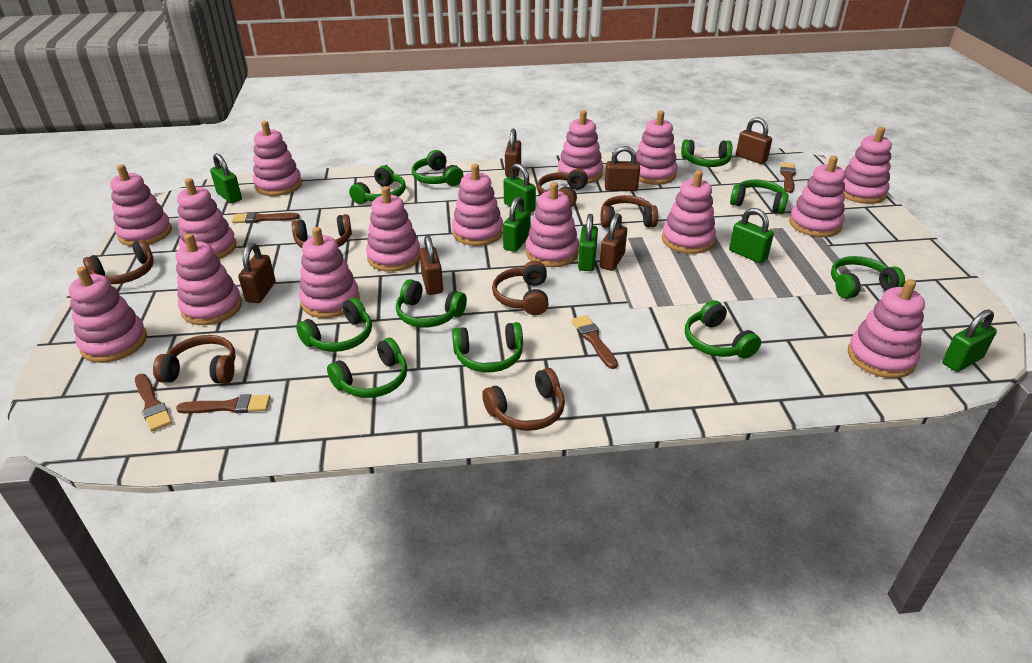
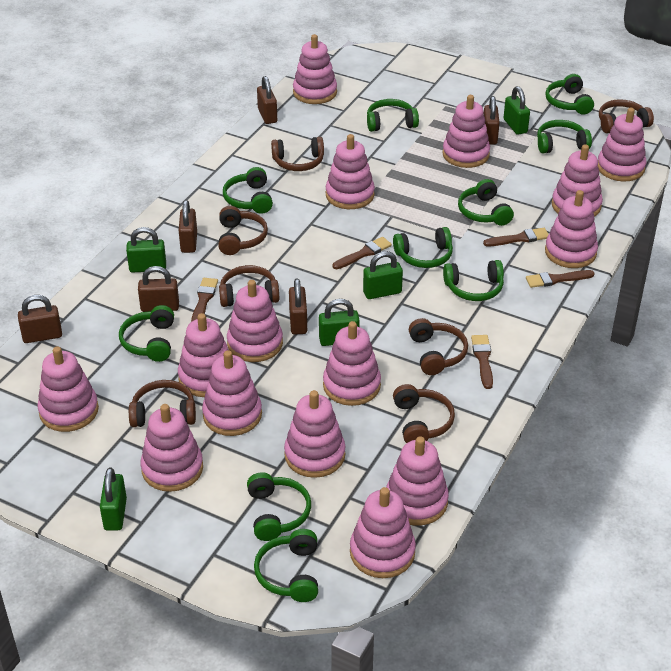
green padlock: [210,153,242,203] [503,163,536,212] [503,196,531,252] [578,214,598,271] [729,208,774,263] [942,310,997,372] = 6 -> [100,468,127,531] [126,227,166,273] [319,299,360,346] [363,251,403,299] [504,86,530,135] = 5

